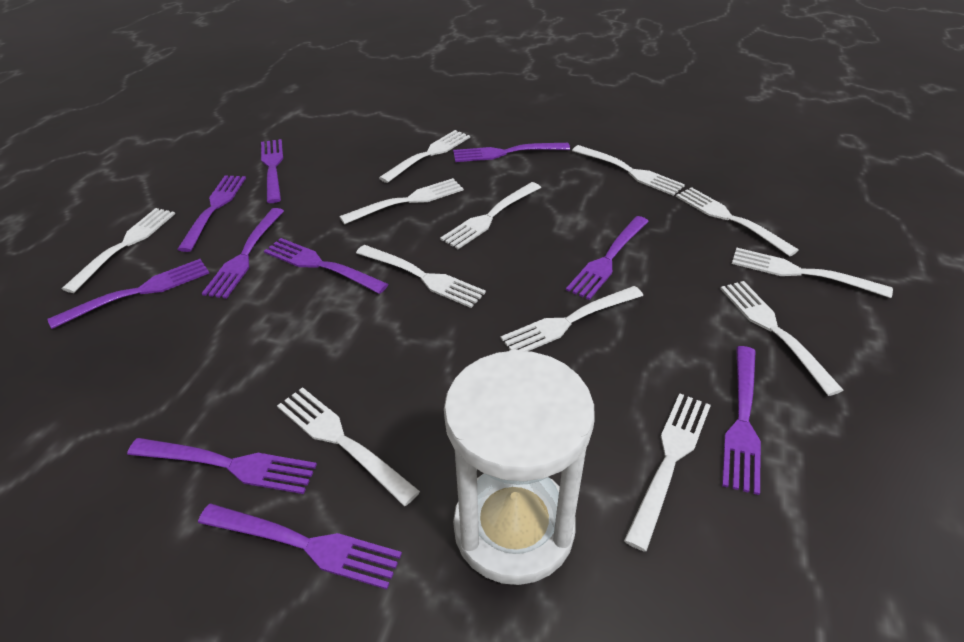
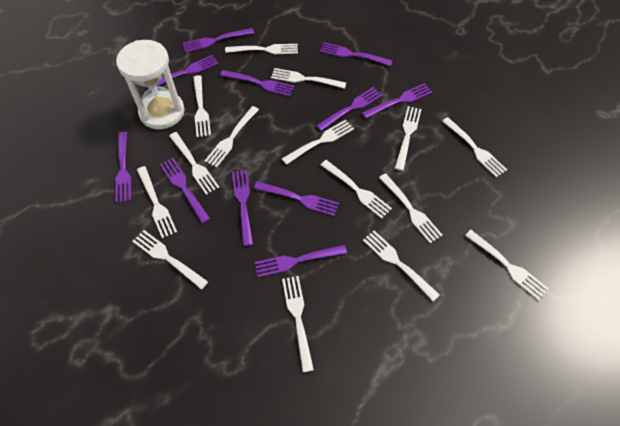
purple fork: [48,259,209,329] [127,438,317,494] [177,176,246,252] [198,503,402,590] [202,208,284,299] [261,139,283,203] [264,238,389,294] [453,143,570,162] [566,216,649,300] [722,346,761,495] = 10 -> [115,132,131,203] [147,55,219,89] [160,158,210,224] [183,28,254,53] [220,70,294,96] [232,170,253,246] [254,181,339,216] [255,245,347,277] [316,87,382,131] [320,42,393,66] [362,83,432,119] = 11
white fork: [62,208,175,293] [277,387,420,506] [339,178,464,224] [356,245,486,308] [379,130,470,183] [440,182,541,249] [501,286,643,351] [572,145,685,196] [624,393,711,551] [676,187,799,256] [720,281,843,396] [732,248,893,298] = 12 -> [132,230,208,290] [137,166,177,238] [169,132,219,195] [193,75,211,137] [205,106,259,167] [225,44,298,54] [271,68,346,89] [282,119,354,165] [282,276,314,372] [321,160,392,219] [363,230,440,301] [379,173,443,243] [395,106,421,171] [442,117,507,177] [465,230,549,300] = 15

